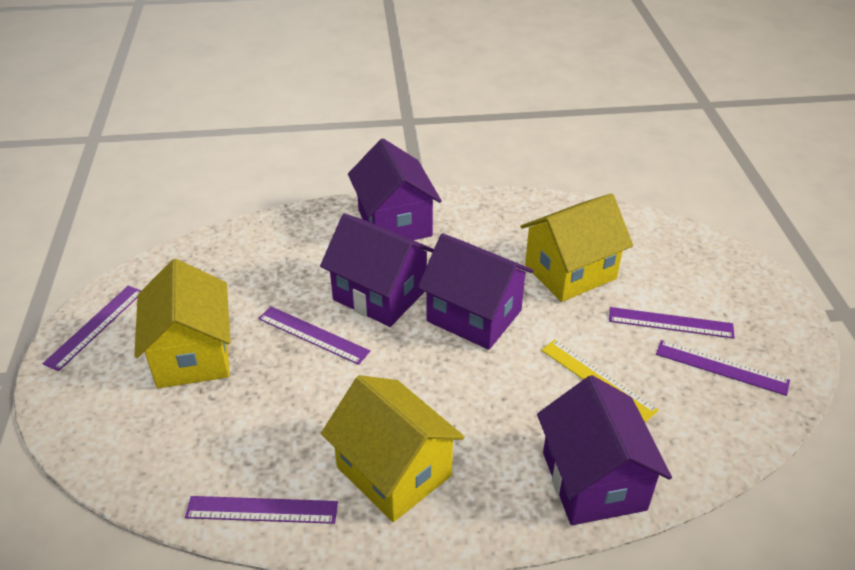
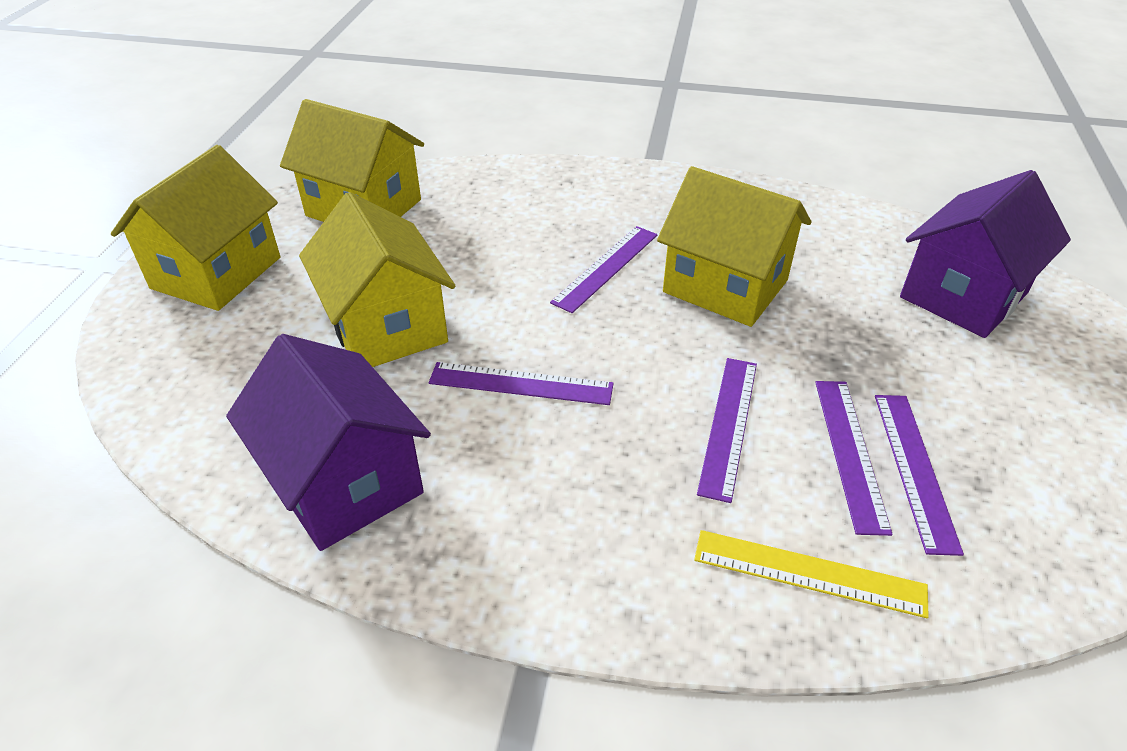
purple house: [320,213,434,327] [348,138,442,240] [418,233,534,350] [537,375,672,525] = 4 -> [226,334,431,551] [900,170,1071,338] = 2
yellow house: [134,259,230,388] [321,375,465,522] [520,193,633,302] = 3 -> [111,145,280,311] [280,99,424,222] [299,192,455,367] [657,166,812,327] = 4

